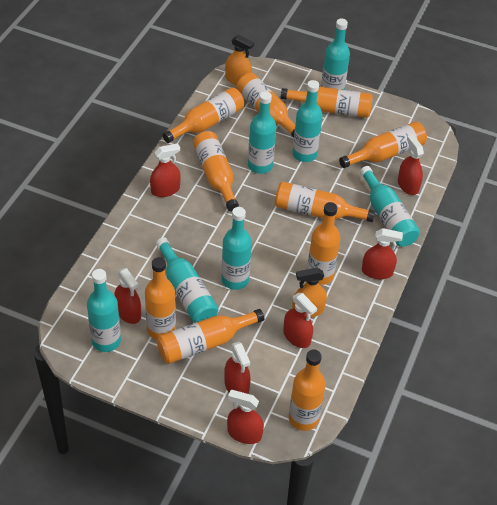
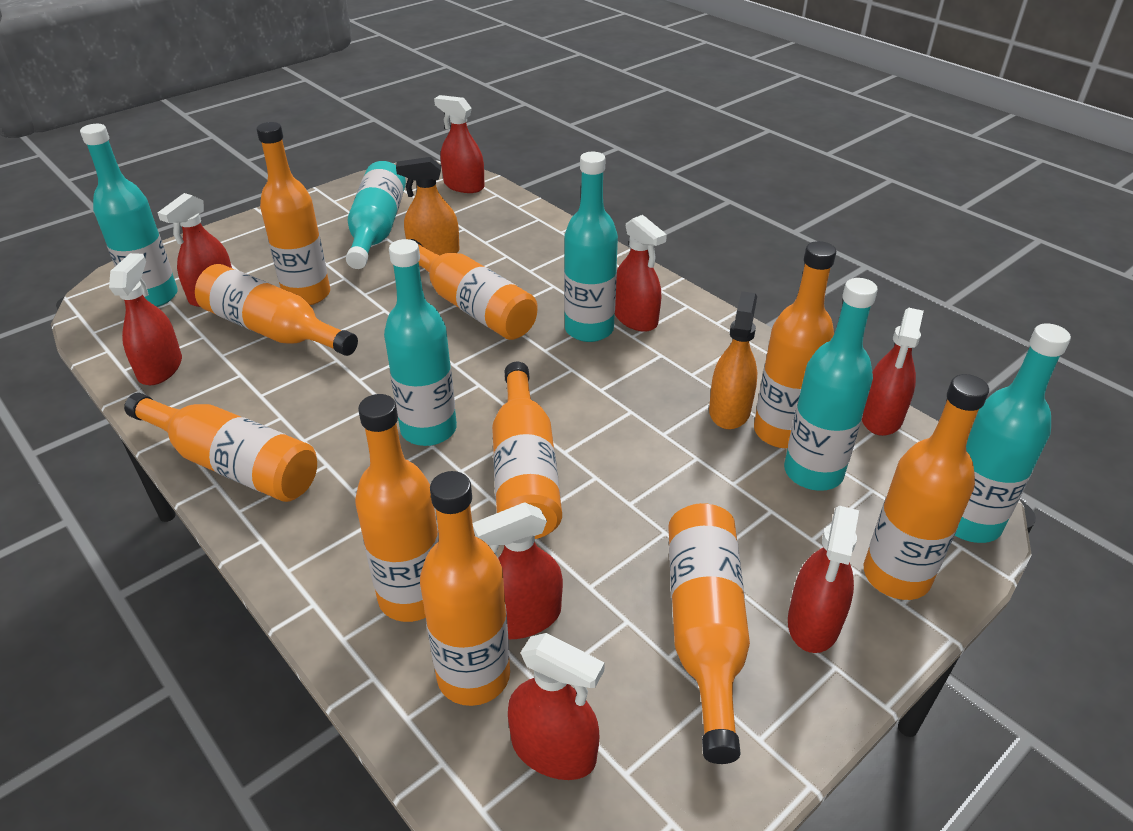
red spray bottle: [114,268,141,324] [150,143,181,197] [224,342,251,394] [227,390,264,444] [283,293,317,348] [362,228,403,279] [398,135,424,195] = 7 -> [109,253,182,385] [157,193,232,307] [434,95,485,193] [473,502,563,639] [508,633,605,780] [615,215,667,332] [788,506,859,653] [862,308,924,436] = 8
turquoise bottle: [87,269,121,352] [156,237,219,323] [221,207,252,290] [248,91,276,174] [293,80,323,162] [321,18,350,90] [360,166,420,246] = 7 -> [80,124,178,307] [346,161,406,269] [384,239,457,446] [564,152,618,342] [784,278,878,491] [955,323,1071,543] = 6

